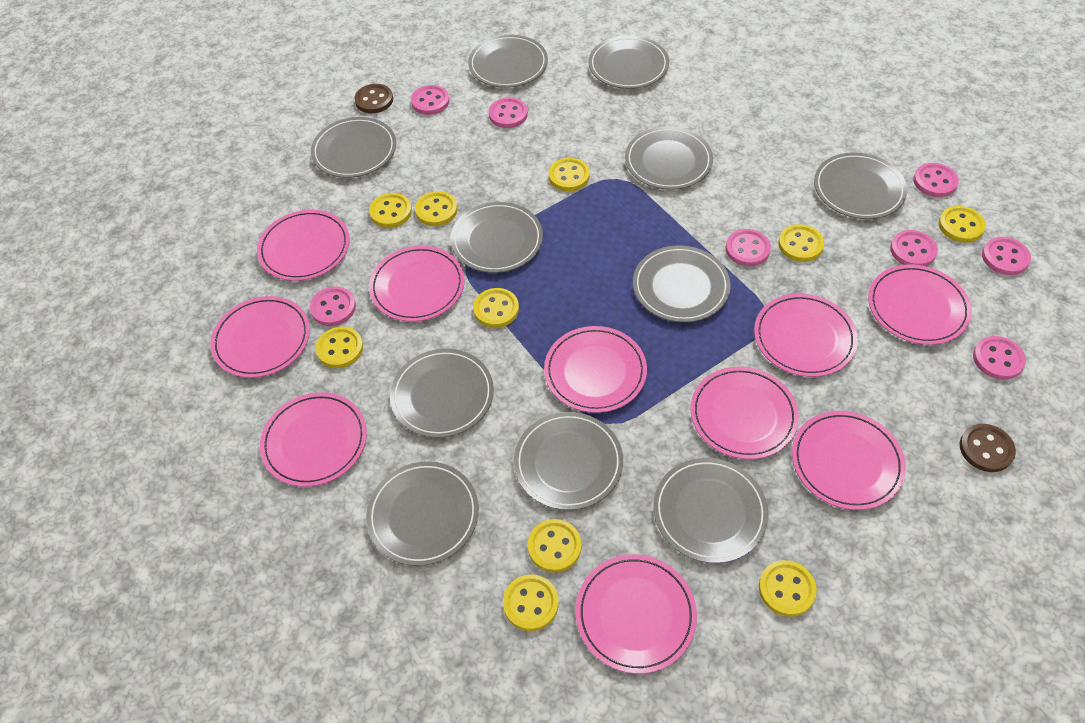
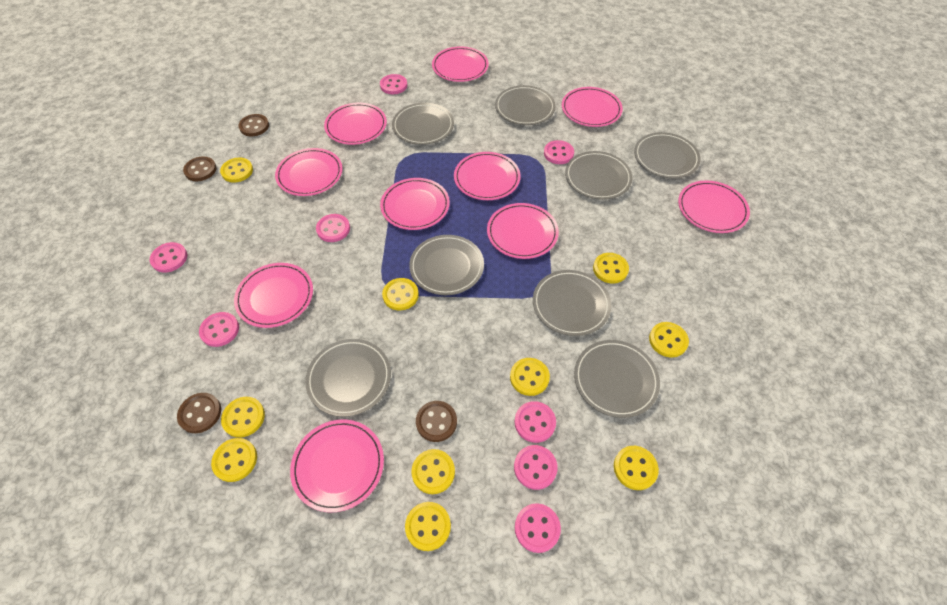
brown button: [354,84,393,113] [960,424,1016,472] = 2 -> [177,393,221,433] [183,156,217,181] [238,114,269,136] [416,401,457,442] = 4
grey plate: [311,117,396,178] [366,461,479,566] [390,349,494,438] [450,202,543,273] [468,35,548,88] [514,412,623,510] [588,35,669,89] [625,126,713,190] [633,245,731,322] [653,458,768,563] [814,153,907,219] = 11 -> [305,339,391,417] [392,103,454,145] [409,235,484,295] [495,85,556,125] [533,270,611,336] [565,151,632,200] [574,340,660,418] [634,132,701,178] = 8

